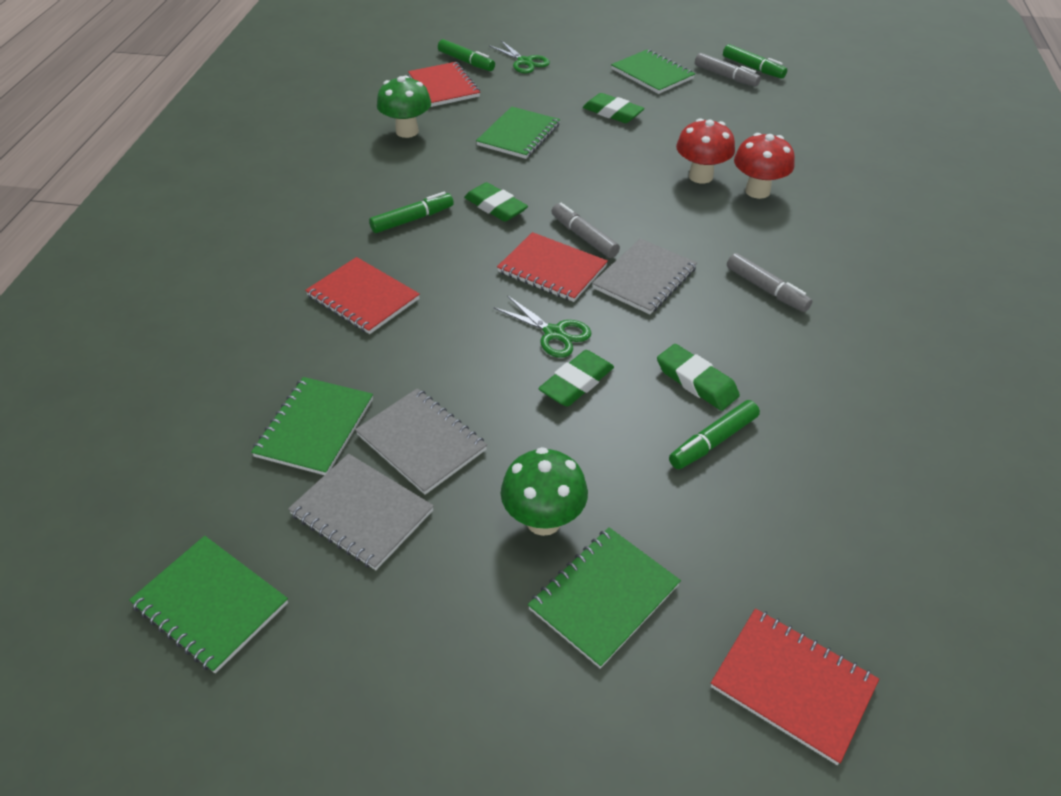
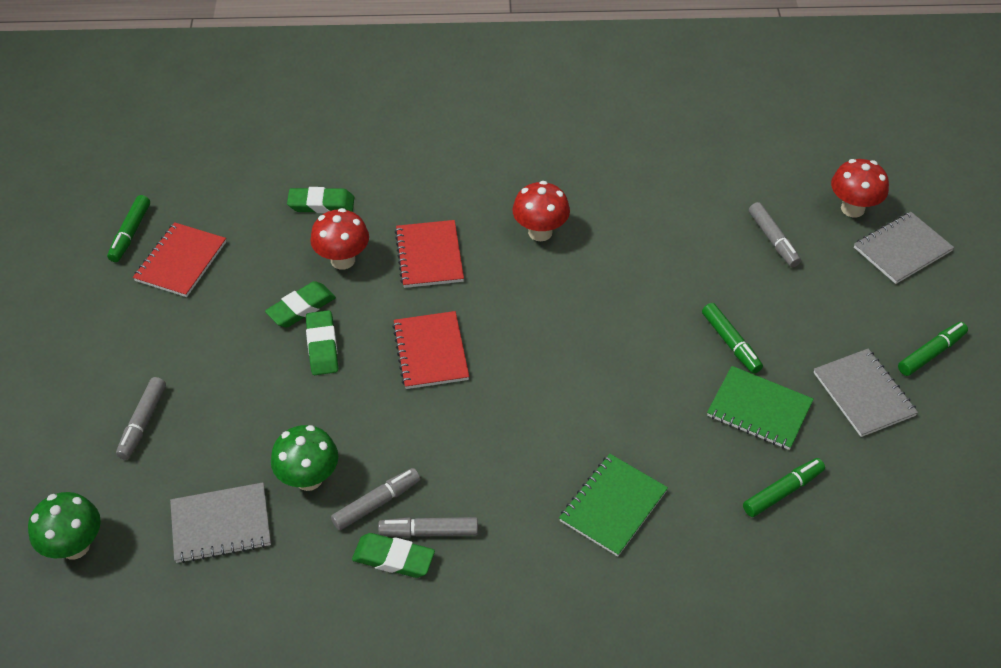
green notebook: [129,536,288,673] [251,377,373,475] [476,107,560,159] [528,527,681,669] [611,50,695,94] = 5 -> [559,454,668,557] [707,366,814,450] = 2
green scissors: [489,41,550,74] [493,295,591,358] = 2 -> none = 0
grey marker: [551,203,620,258] [695,53,761,87] [727,253,812,312] = 3 -> [116,377,166,460] [331,468,420,530] [378,517,478,537] [749,202,801,267] = 4
red mushroom: [676,118,735,183] [734,133,795,199] = 2 -> [310,208,369,270] [512,181,570,241] [831,159,889,217] = 3
red notebook: [305,257,420,334] [408,62,480,107] [497,232,608,302] [711,608,879,765] = 4 -> [133,222,226,297] [392,311,469,389] [395,220,464,288] = 3

